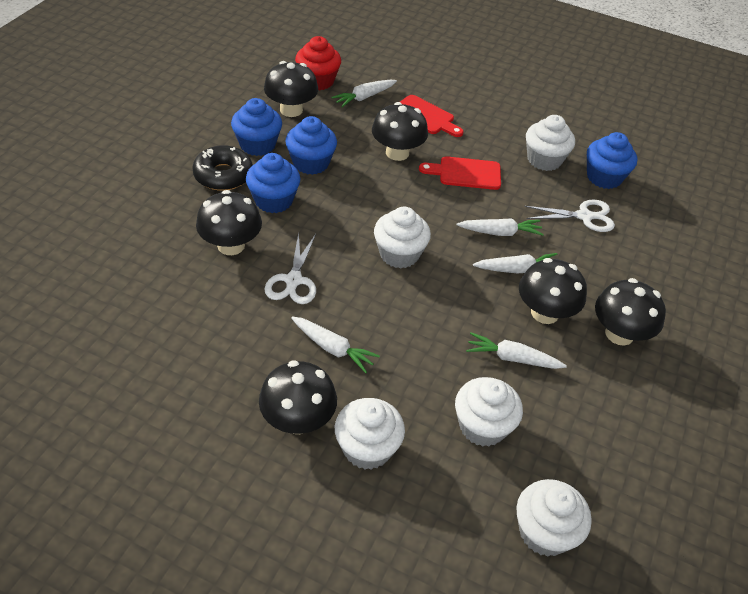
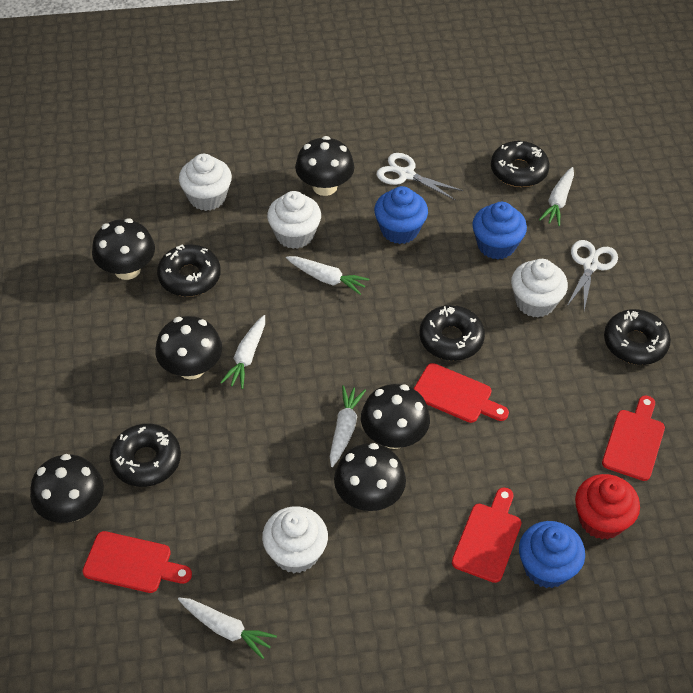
black donut: [192,145,253,191] = 1 -> [109,424,181,487] [157,244,221,297] [419,305,485,361] [491,141,550,187] [604,309,671,365] = 5
blue cupcake: [231,98,282,156] [246,153,300,213] [285,116,337,175] [587,132,637,189] = 4 -> [374,186,428,244] [472,202,527,260] [519,521,585,588] = 3
red cutting board: [400,95,464,137] [419,156,501,190] = 2 -> [82,531,192,593] [413,363,509,423] [452,487,521,583] [602,395,665,481] = 4
white cupcake: [335,398,405,470] [374,207,431,268] [455,377,523,447] [516,479,592,557] [526,115,575,171] = 5 -> [179,154,232,211] [262,506,328,573] [267,191,321,249] [511,259,568,318] = 4

